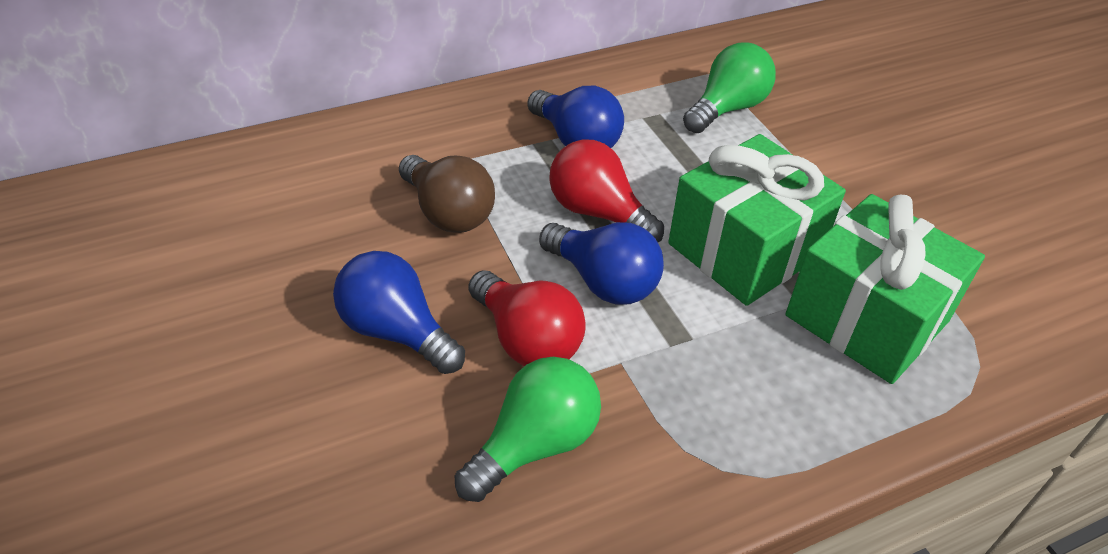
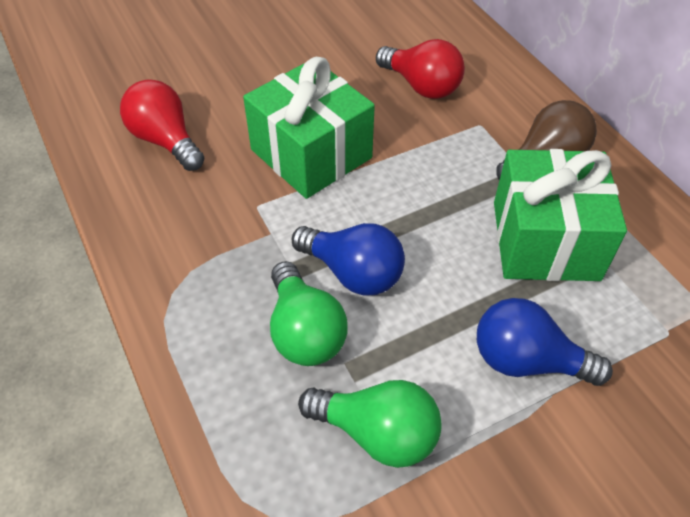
blue light bulb: [333,251,465,374] [527,86,624,148] [539,222,664,305] = 3 -> [292,223,405,296] [477,298,613,386] = 2

